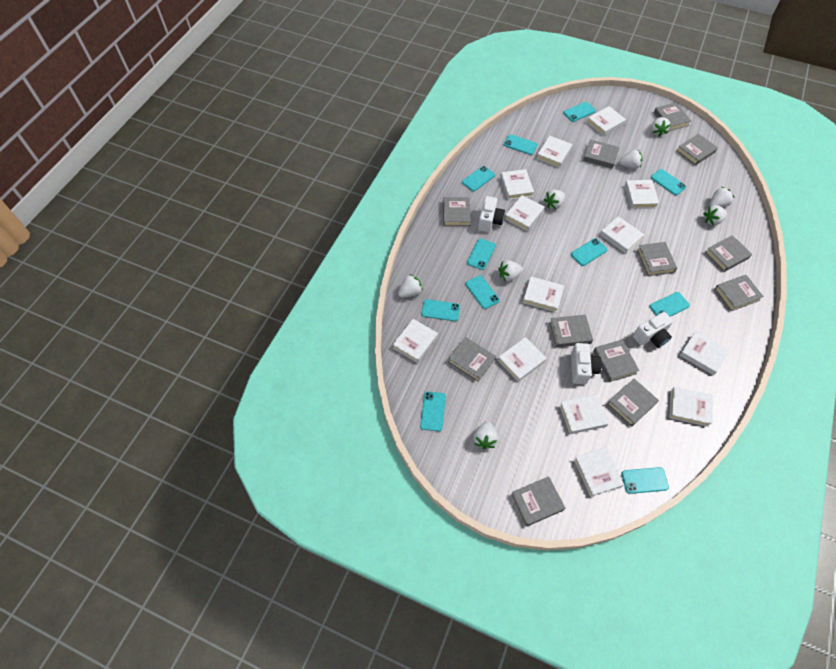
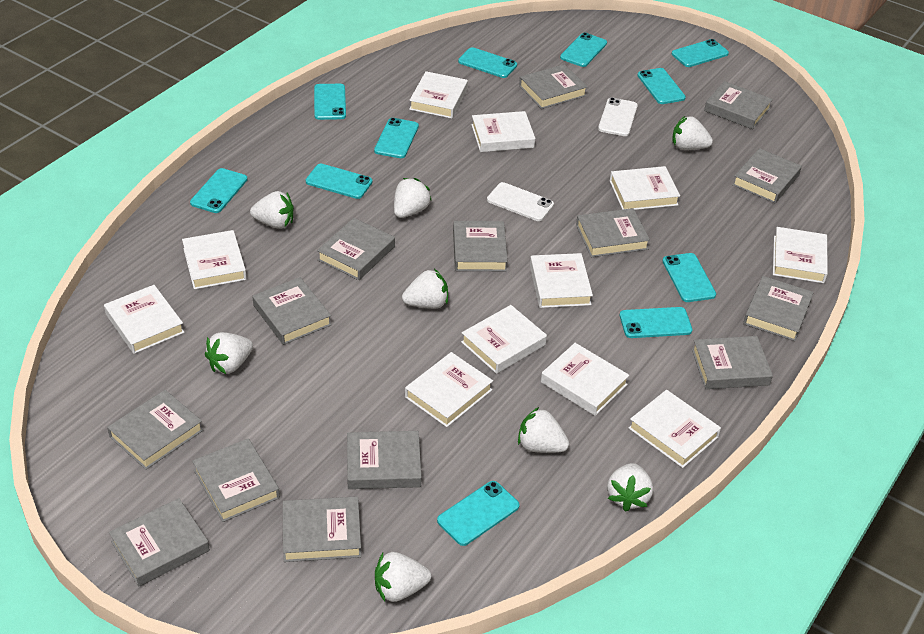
grey book: [443,197,471,226] [448,337,496,382] [511,476,565,526] [550,315,593,348] [583,139,619,169] [593,339,639,382] [607,379,659,427] [637,242,677,276] [654,102,691,131] [677,134,718,165] [705,235,752,272] [715,275,764,311] = 12 -> [107,390,203,470] [109,498,210,586] [192,438,280,522] [252,277,332,345] [283,496,361,562] [317,218,395,280] [347,431,422,489] [453,221,508,271] [519,64,587,109] [576,208,650,257] [692,336,773,389] [704,81,773,129] [732,148,802,203] [743,276,814,341] = 14
white book: [393,319,438,363] [498,337,547,382] [501,169,534,200] [505,195,545,231] [523,277,564,312] [536,136,572,168] [560,394,609,434] [574,447,624,497] [587,106,626,136] [600,216,645,254] [625,180,659,209] [669,387,713,427] [680,331,729,375] = 13 -> [104,285,185,354] [182,230,247,289] [405,352,493,427] [409,71,468,119] [461,305,547,374] [471,111,535,152] [530,253,593,308] [541,343,629,416] [610,166,680,210] [628,390,721,468] [773,227,828,283] = 11
white camera: [478,196,505,232] [571,343,602,384] [633,312,673,348] = 3 -> none = 0
white phone: none = 0 -> [487,182,554,221] [598,97,638,136] = 2

